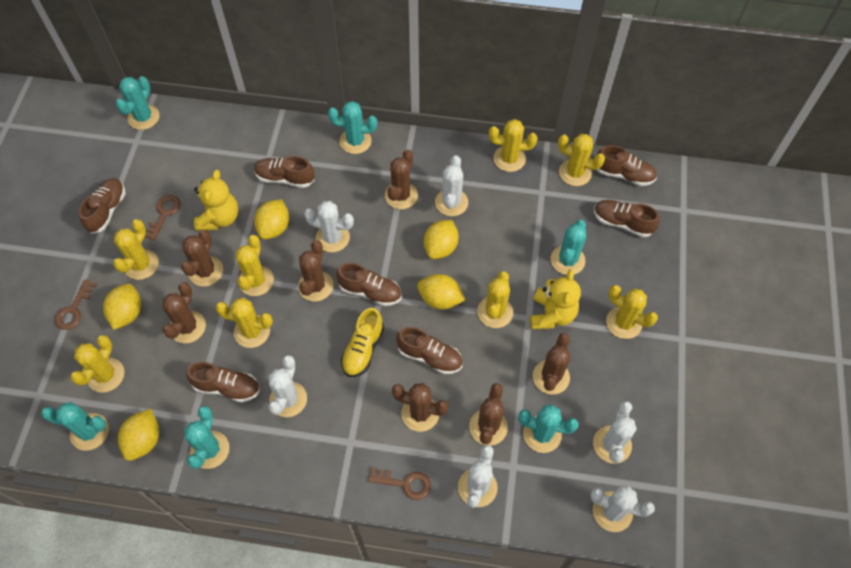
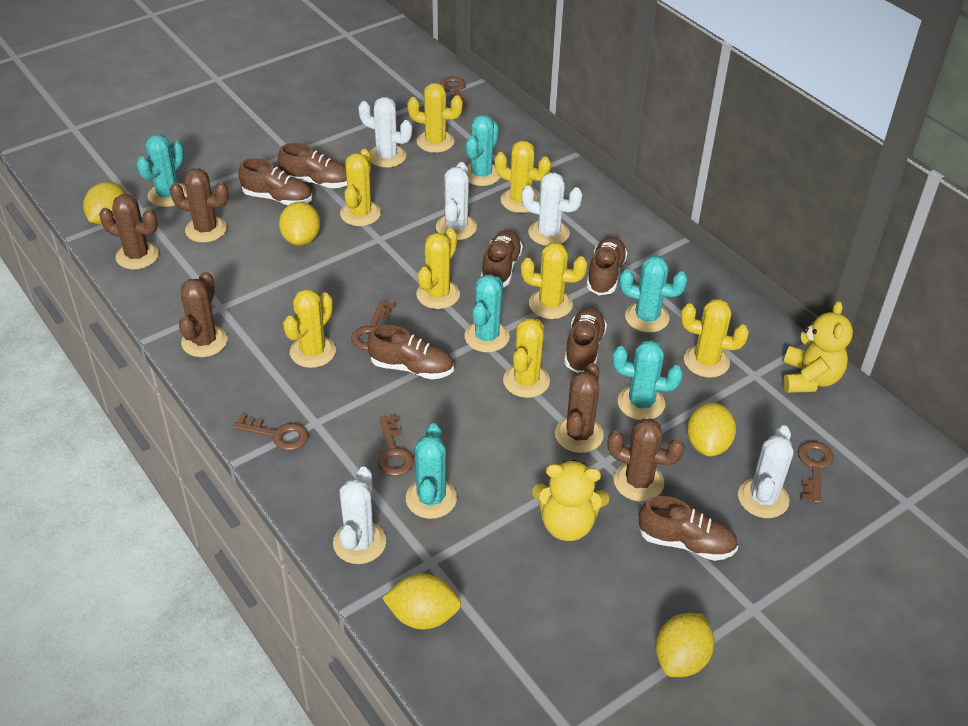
brown cactus: [162,282,206,343] [181,230,223,287] [298,240,333,302] [385,149,418,209] [392,383,448,432] [469,383,508,446] [533,333,570,395] = 7 -> [99,194,159,270] [170,168,229,243] [179,272,228,357] [555,363,604,453] [607,419,684,501] = 5
brown key: [55,279,97,330] [145,195,180,241] [368,467,431,500] = 3 -> [233,414,309,451] [351,300,395,350] [378,415,414,476] [440,76,468,109] [798,441,834,504] = 5
white cactus: [268,355,307,417] [304,201,354,252] [435,155,468,216] [458,445,498,508] [590,486,655,532] [593,401,637,464] = 6 -> [333,466,386,564] [358,97,412,168] [436,162,477,240] [521,173,583,246] [738,425,793,518] = 5
yellow shoe: [341,308,384,377] = 1 -> none = 0

